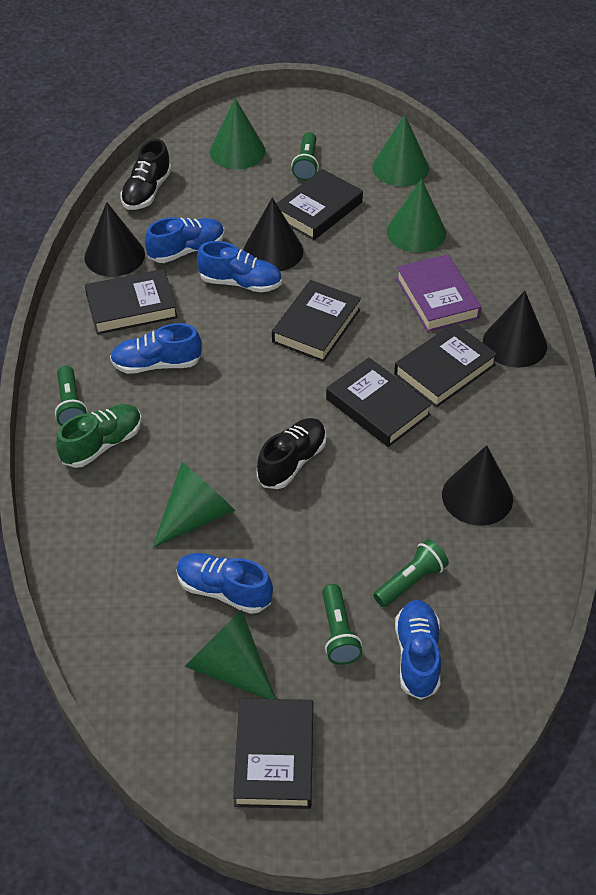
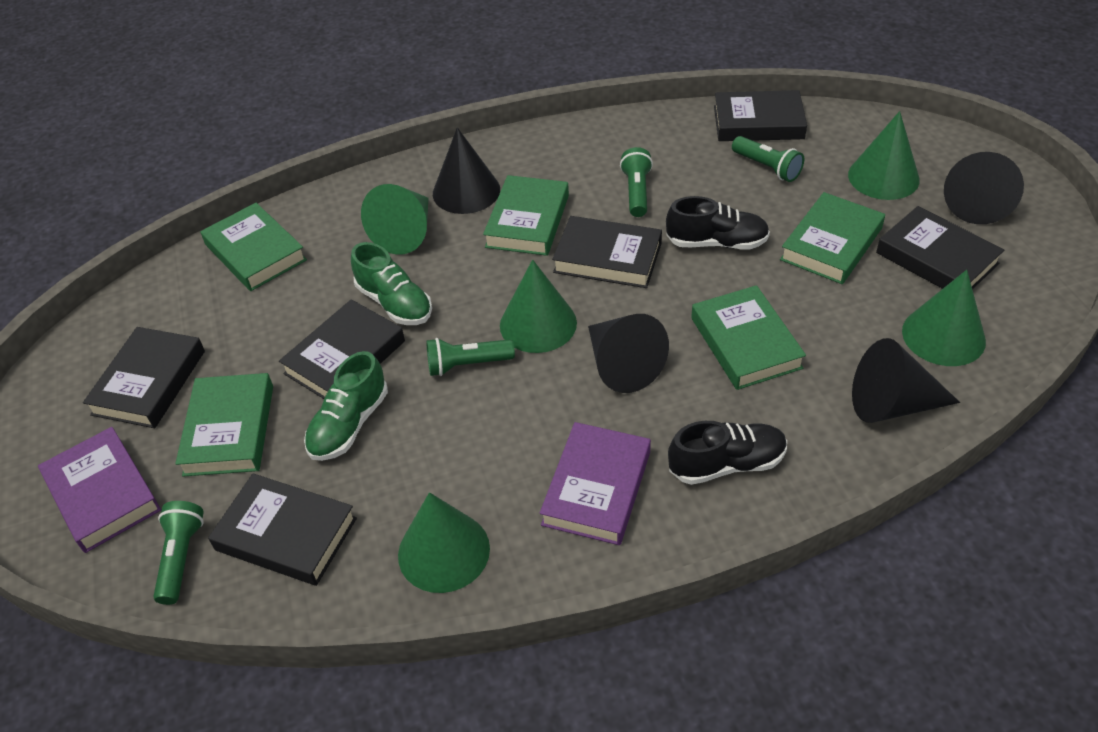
blue shoe: [110,323,202,374] [145,217,225,263] [176,553,273,614] [197,241,282,293] [395,600,441,700] = 5 -> none = 0
green book: none = 0 -> [175,373,273,477] [200,203,307,291] [483,175,569,256] [691,285,806,390] [780,192,885,284] = 5
green shoe: [56,404,142,468] = 1 -> [304,351,388,461] [351,242,432,325] = 2
purple book: [396,254,481,332] = 1 -> [38,427,161,553] [540,422,651,545] = 2

